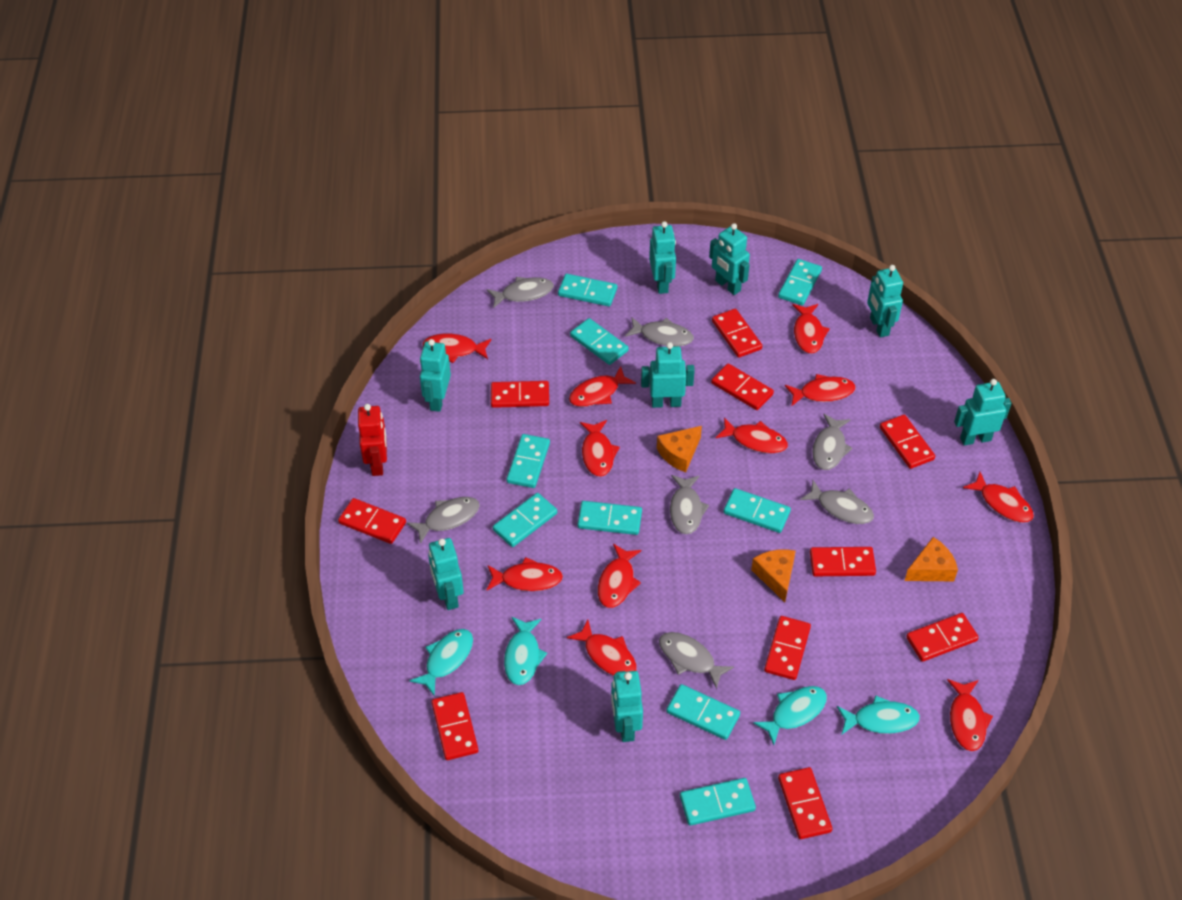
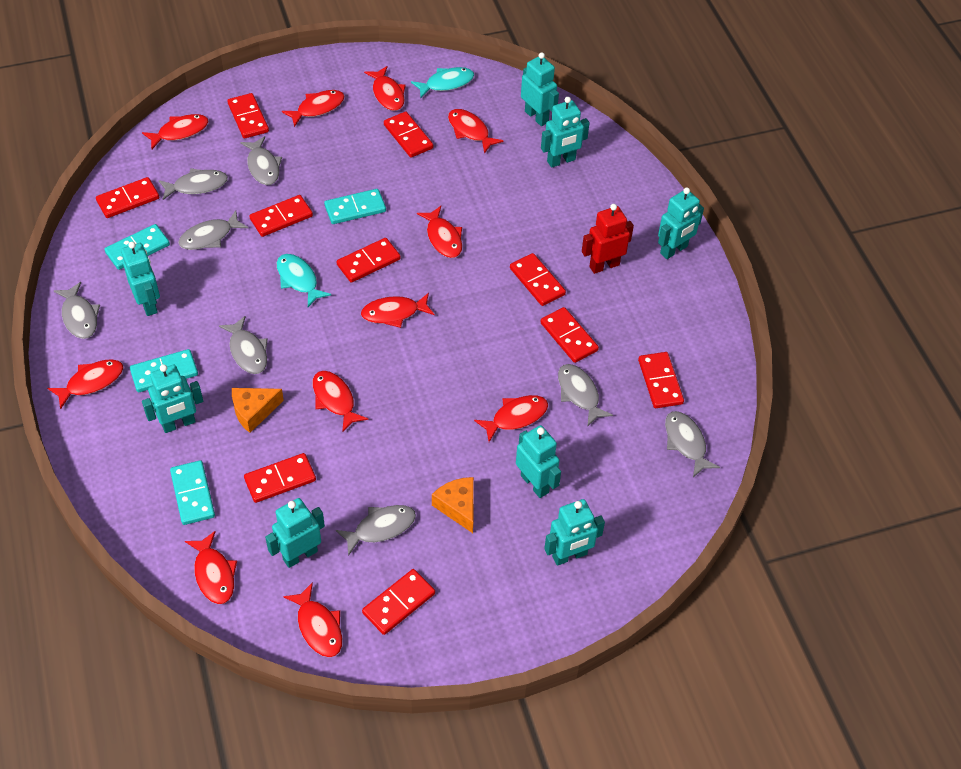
grey fish: [407,497,480,544] [487,277,553,308] [625,317,694,346] [659,632,734,689] [670,475,709,534] [800,480,874,524] [812,414,853,470] = 7 -> [54,282,100,339] [159,168,228,200] [179,210,248,250] [219,316,268,374] [240,136,282,185] [336,505,416,556] [558,364,613,427] [665,411,720,477] = 8
orange cheese: [657,426,702,472] [751,549,796,602] [905,537,958,581] = 3 -> [232,388,284,433] [432,477,474,533] = 2
turquoise domino: [493,493,557,547] [506,434,550,488] [558,274,617,307] [570,318,629,365] [577,501,642,535] [666,684,740,740] [680,778,756,826] [724,488,791,533] [778,259,822,306] = 9 -> [104,224,170,270] [130,349,198,392] [170,460,215,525] [324,189,386,224] = 4
turquoise fish: [409,629,473,696] [504,617,547,685] [753,686,827,745] [837,695,920,734] = 4 -> [277,254,331,307] [411,67,474,98] = 2

